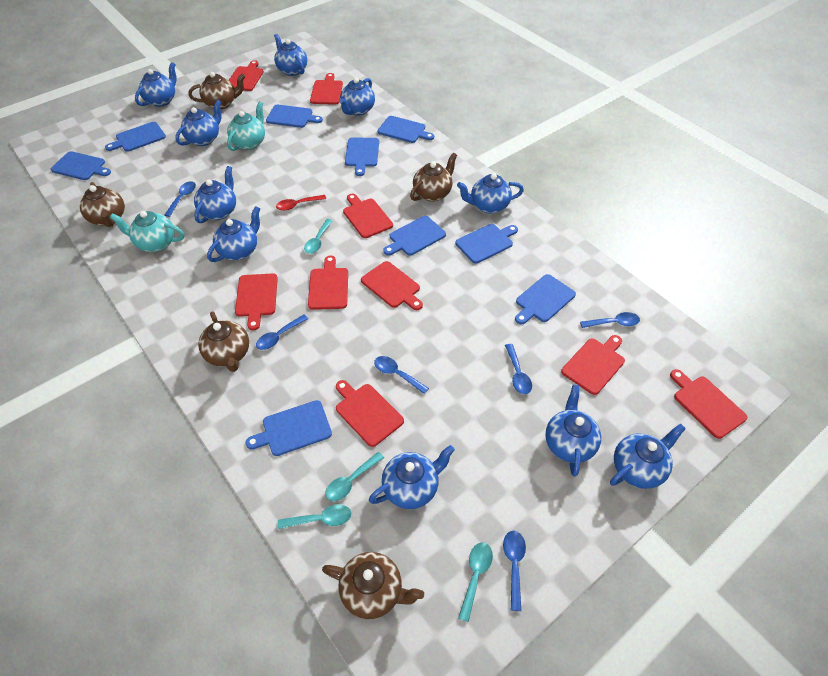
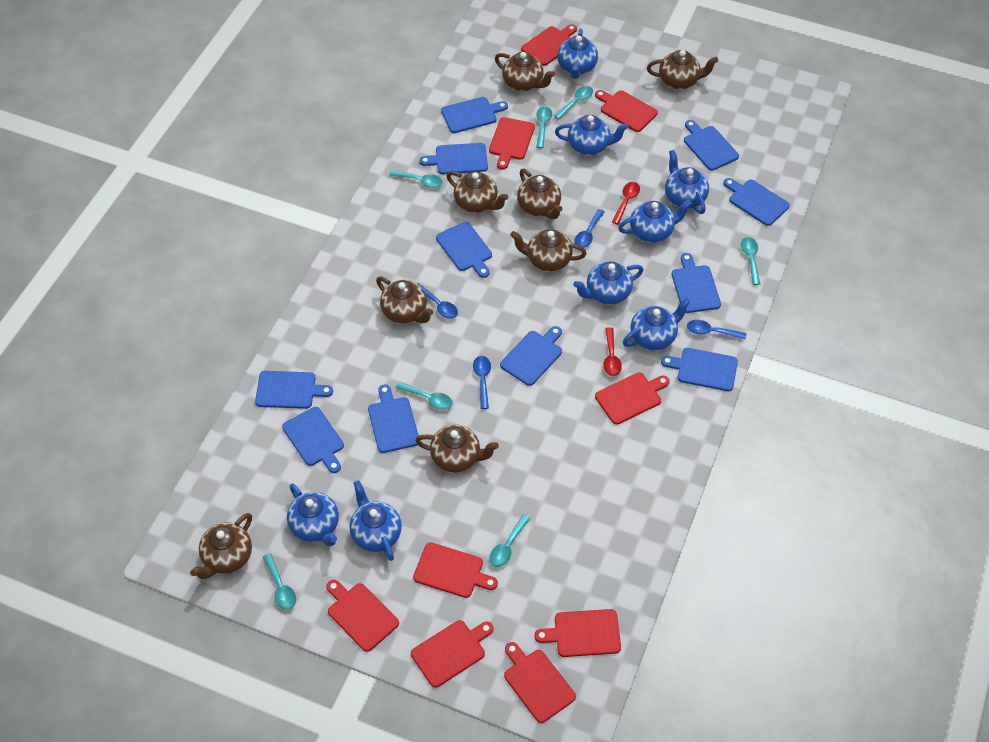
blue cutting board: [50,151,111,180] [105,122,166,152] [246,400,332,456] [266,105,323,128] [345,137,379,176] [377,116,434,143] [383,216,446,256] [455,224,518,263] [515,274,576,325] = 9 -> [255,371,333,409] [282,407,344,473] [368,385,419,453] [419,143,488,174] [436,222,492,278] [441,97,508,133] [500,326,562,386] [661,348,738,391] [672,253,721,313] [684,120,739,171] [723,178,790,226] = 11
blue spoon: [164,181,196,217] [256,314,308,350] [374,356,429,394] [503,531,526,611] [505,344,532,394] [580,312,640,328] = 6 -> [417,283,458,319] [473,356,491,409] [574,209,605,248] [687,320,746,340] = 4
blue teapot: [135,62,177,107] [175,100,222,146] [194,166,236,223] [207,206,260,262] [274,34,307,76] [339,78,375,116] [369,445,455,509] [457,173,524,214] [545,385,601,477] [610,424,686,489] = 10 -> [287,483,339,546] [350,480,402,561] [555,115,628,155] [557,29,598,79] [573,261,644,305] [618,200,692,243] [623,298,691,350] [665,150,709,214] = 8
brown teapot: [80,182,125,227] [188,72,245,109] [198,311,249,372] [322,552,424,619] [410,152,457,202] = 5 -> [190,513,252,579] [376,276,433,324] [415,425,499,473] [447,171,508,213] [495,52,555,92] [510,229,587,272] [517,169,562,219] [647,50,719,90] = 8
red spoon: [276,195,326,211] = 1 -> [603,327,622,376] [612,182,640,225] = 2
turquoise spoon: [278,504,351,529] [304,219,333,254] [325,452,384,501] [458,542,493,622] = 4 -> [263,553,296,610] [390,170,443,188] [396,382,453,410] [489,515,530,567] [536,106,552,148] [554,86,593,119] [741,237,760,285] = 7
turquoise teapot: [110,211,184,252] [227,101,265,151] = 2 -> none = 0

